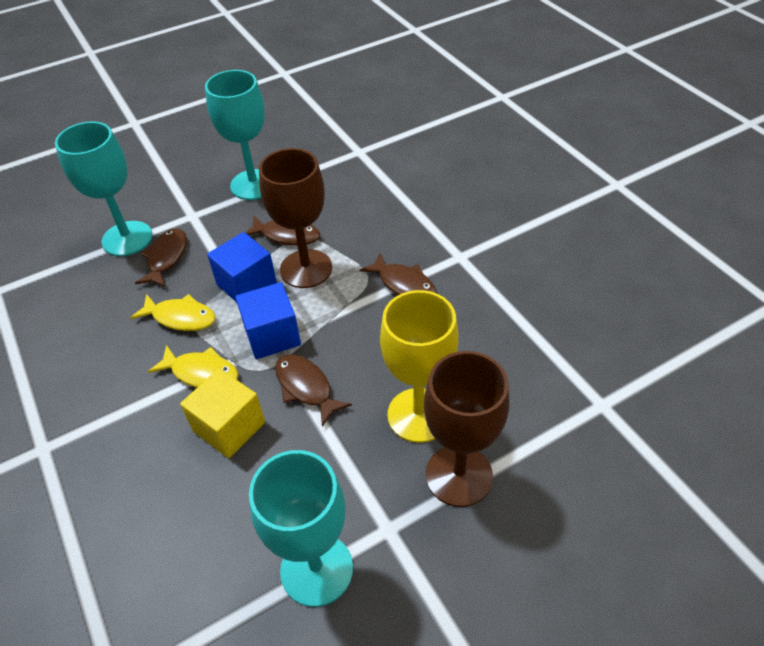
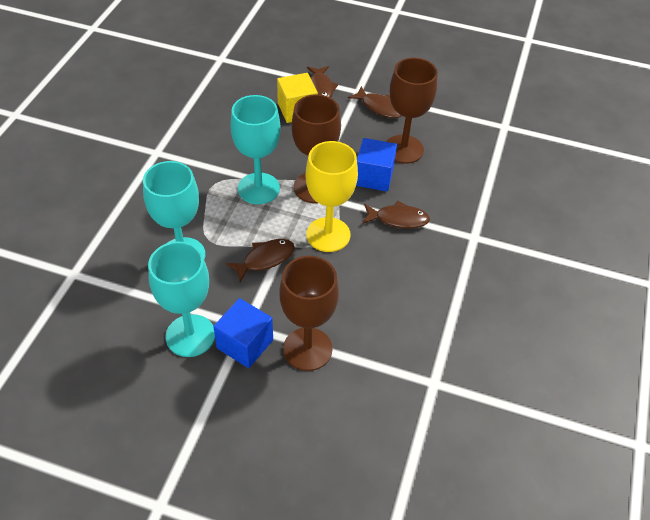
brown goblet: [259,148,332,288] [424,351,509,507] = 2 -> [279,256,339,371] [292,94,341,203] [386,58,438,164] = 3
yellow fish: [130,294,216,331] [148,345,239,388] = 2 -> none = 0

